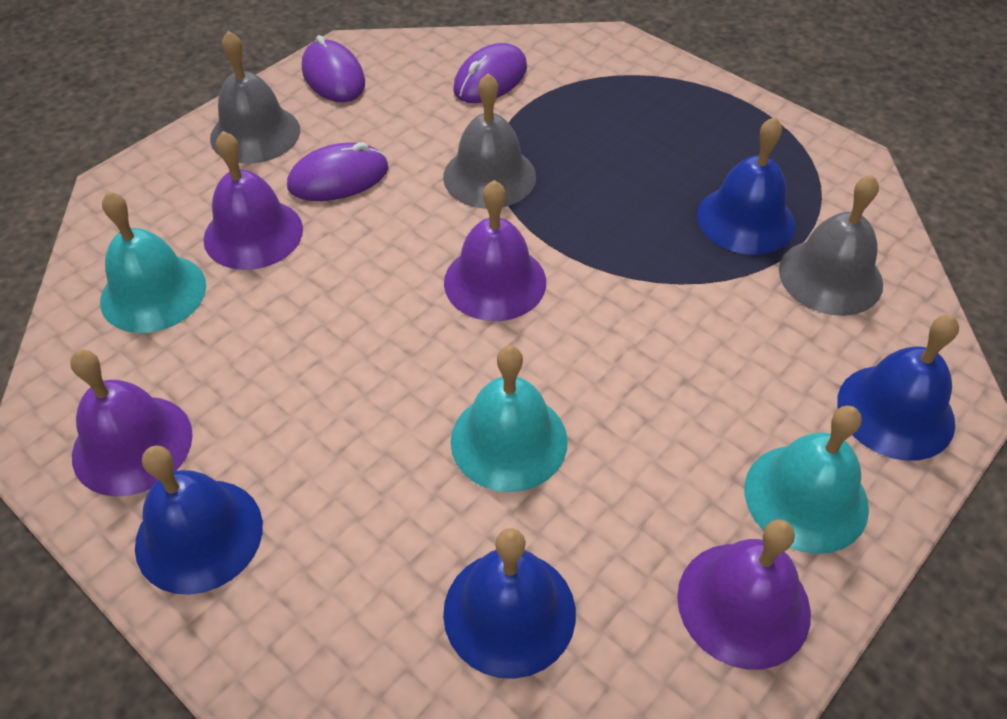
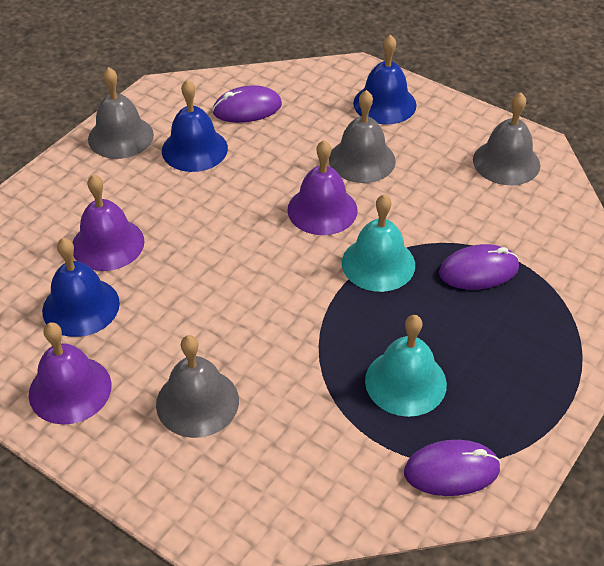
blue bell: [135,446,263,595] [443,528,576,679] [697,117,795,255] [837,315,959,461] = 4 -> [42,238,120,337] [162,80,228,172] [353,34,417,125] = 3
grey bell: [210,31,300,164] [443,73,536,209] [779,175,883,316] = 3 -> [88,67,154,159] [156,335,239,438] [329,90,396,183] [473,93,540,185] = 4
purple bell: [70,350,193,497] [203,131,303,270] [444,180,546,321] [677,519,811,670] = 4 -> [29,322,112,425] [73,174,144,271] [287,140,357,235] = 3
turquoise bell: [100,191,206,333] [451,346,568,492] [745,406,869,554] = 3 -> [342,194,415,292] [365,315,447,417] = 2

